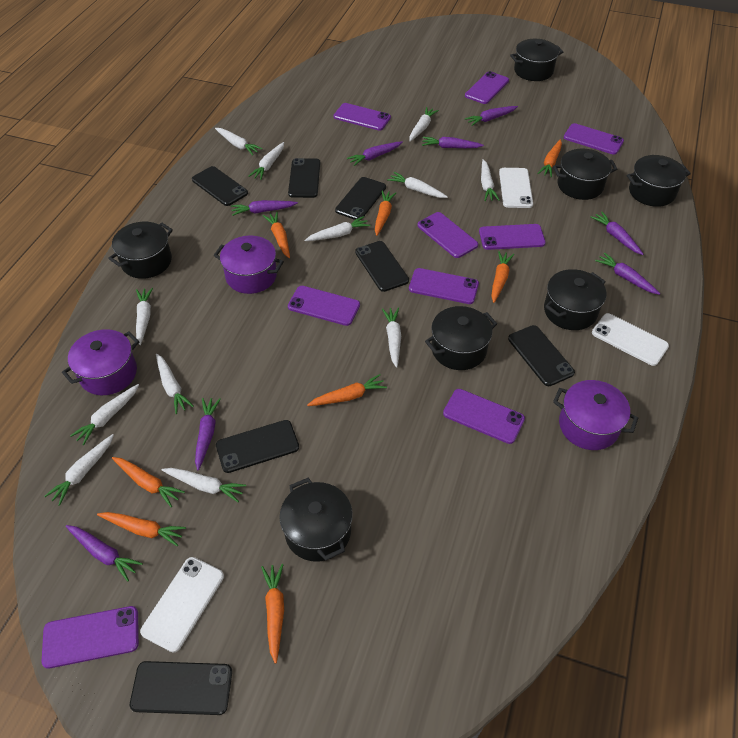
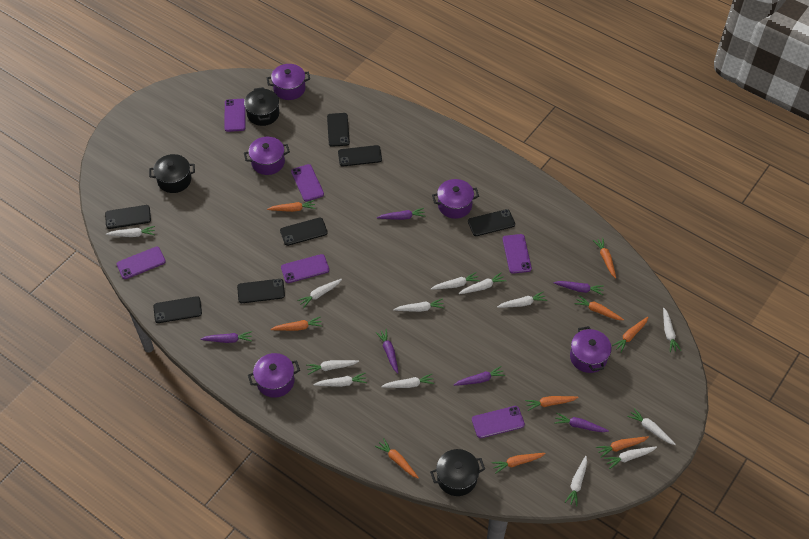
black pot: [108,222,173,279] [279,478,353,562] [425,306,497,370] [510,39,563,81] [544,269,606,330] [553,149,618,200] [627,155,691,207] = 7 -> [149,154,195,193] [244,87,279,126] [430,449,485,496] = 3
orange carrot: [97,512,186,546] [112,457,185,508] [261,564,284,664] [263,212,290,258] [307,374,387,406] [375,191,396,236] [491,251,514,303] [537,139,562,177] = 8 -> [267,200,315,212] [271,317,322,331] [375,438,419,478] [491,453,546,474] [525,396,579,411] [574,295,624,320] [593,238,616,279] [596,437,649,458] [612,317,648,353] = 9
purple carrot: [66,525,143,581] [195,398,221,471] [231,200,298,216] [347,141,403,166] [422,137,484,148] [465,106,518,126] [590,212,643,255] [595,253,660,295] = 8 -> [200,331,252,343] [375,329,398,373] [377,208,425,220] [454,366,505,386] [553,281,604,295] [554,413,609,432] = 6
purple phone: [42,606,139,669] [288,286,360,326] [334,103,391,131] [409,268,479,304] [417,212,478,258] [443,389,525,444] [465,71,509,104] [479,224,546,250] [564,123,624,155] = 9 -> [117,247,166,279] [224,99,245,132] [281,254,329,283] [291,164,324,202] [472,406,525,438] [503,234,532,274] = 6
purple pot: [62,329,139,395] [214,235,284,294] [553,380,638,450] = 3 -> [244,137,290,175] [248,353,300,398] [267,64,310,100] [432,179,479,219] [570,326,611,373] = 5
white carrot: [45,434,114,506] [70,384,139,445] [136,288,153,345] [156,353,194,414] [161,468,246,502] [215,128,263,156] [249,142,284,180] [304,216,370,241] [382,308,401,368] [387,172,448,198] [409,107,439,141] [481,159,499,201] = 12 -> [106,226,155,237] [297,279,342,308] [306,360,359,375] [313,373,367,387] [381,374,435,388] [393,299,444,312] [431,272,480,290] [459,272,506,294] [497,291,547,308] [565,456,587,507] [604,446,657,469] [627,408,676,445] [663,308,681,352] = 13
white phone: [140,557,224,652] [499,168,533,208] [592,313,669,366] = 3 -> none = 0

